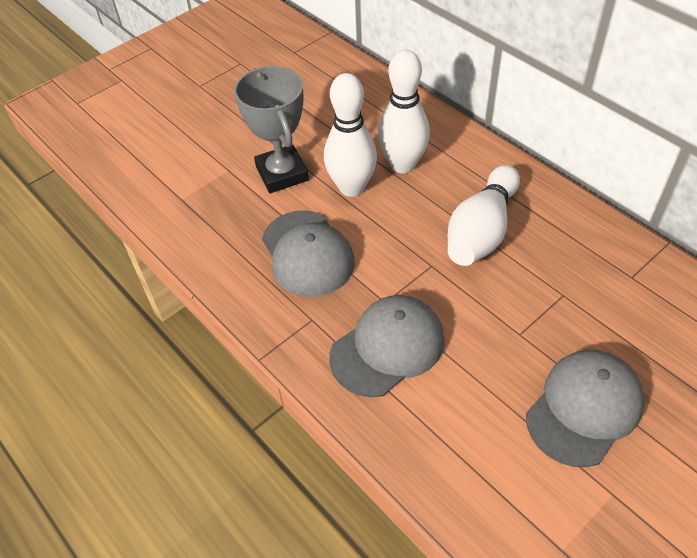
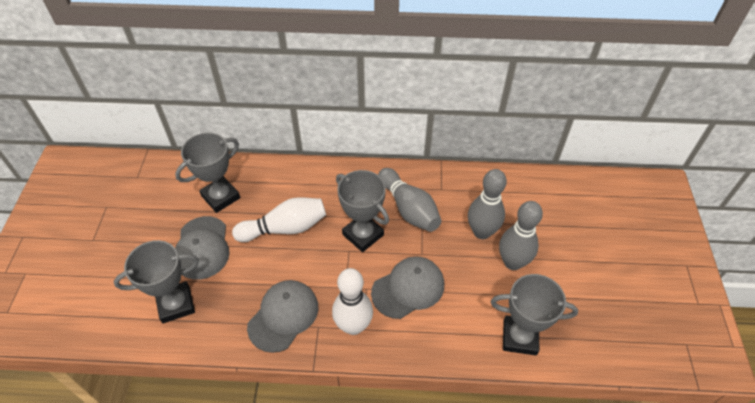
grey bowling pin: none = 0 -> [378,168,441,232] [468,169,507,239] [499,201,543,270] = 3
grey trophy: [234,66,309,193] = 1 -> [114,240,199,323] [175,132,240,213] [336,170,389,252] [491,274,578,355] = 4
white bowling pin: [324,73,377,197] [378,50,430,173] [448,165,520,266] = 3 -> [232,197,326,242] [332,268,373,335] = 2

